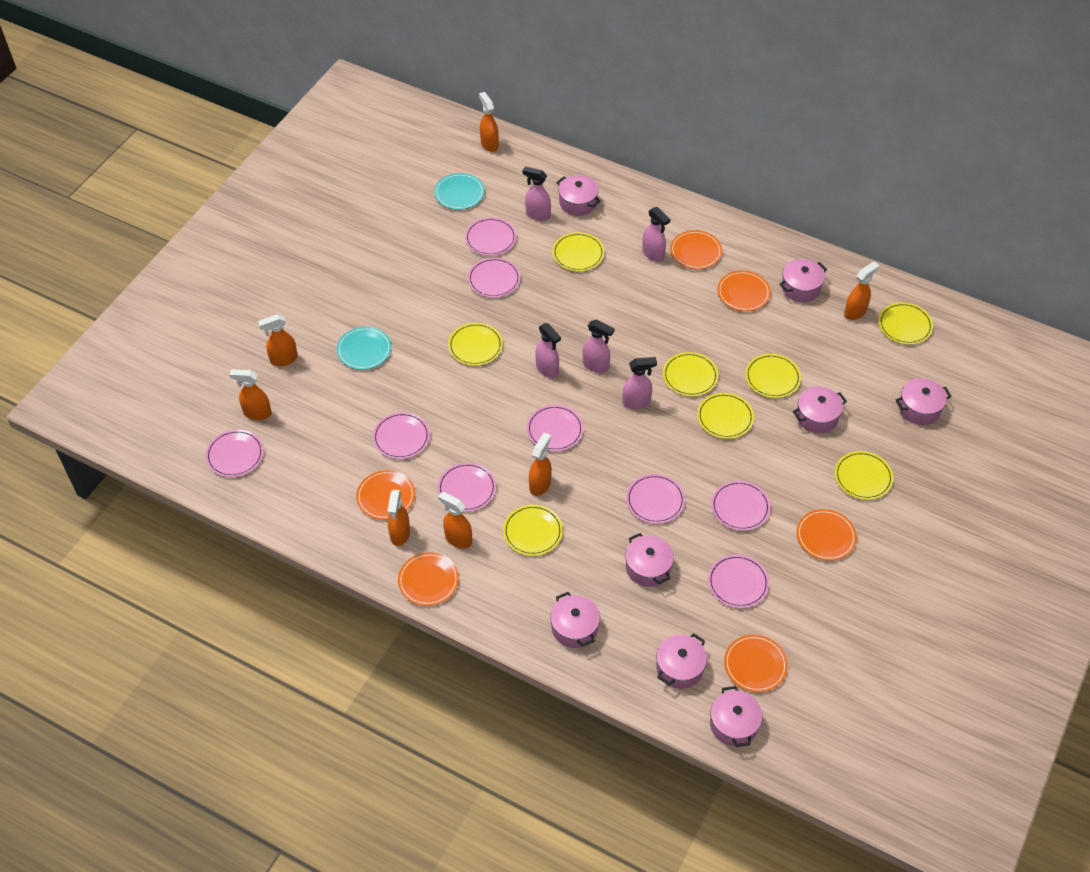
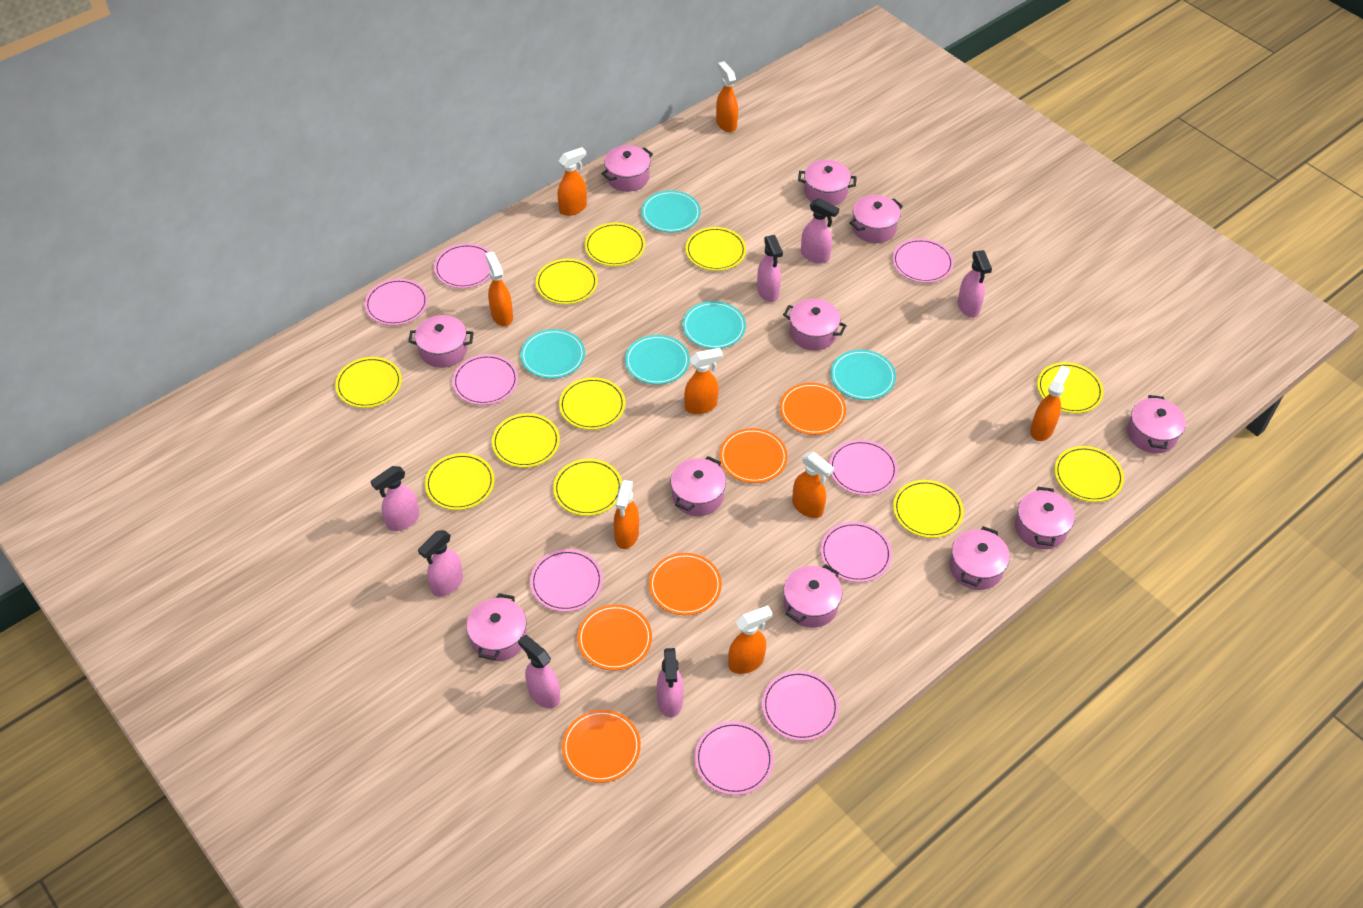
orange plate: [356,470,415,520] [398,552,459,606] [670,230,722,269] [717,271,771,311] [724,635,788,693] [796,509,857,561] = 6 -> [562,710,641,783] [577,604,652,670] [649,553,722,615] [719,428,788,483] [780,382,846,435] = 5
orange spray bottle: [229,369,271,420] [258,314,298,366] [387,490,410,546] [438,492,472,549] [479,92,499,152] [529,432,552,496] [844,261,879,320] = 7 -> [485,251,513,326] [558,147,587,216] [614,480,639,549] [684,348,723,414] [716,61,738,132] [728,605,773,674] [792,452,834,518] [1030,366,1070,441] = 8
pink pot: [550,592,600,648] [556,175,601,216] [625,533,674,587] [656,633,707,689] [710,686,763,747] [779,259,827,302] [793,386,847,433] [895,378,952,425] = 8 -> [408,315,474,368] [466,593,527,661] [601,145,653,192] [671,456,726,516] [783,299,847,351] [784,564,842,628] [798,160,857,206] [849,195,903,243] [950,526,1010,590] [1015,487,1075,549] [1127,395,1186,453] = 11
pink spray bottle: [522,167,551,221] [535,323,561,378] [583,320,614,373] [623,357,657,409] [642,207,671,262] = 5 -> [370,466,419,531] [418,530,463,597] [518,635,560,708] [657,648,684,718] [757,235,783,302] [801,198,840,264] [958,250,992,318] = 7
turquoise plate: [337,327,391,370] [434,173,485,210] = 2 -> [520,329,585,379] [625,335,690,385] [641,190,701,233] [682,301,746,349] [831,350,896,400] = 5
yellow plate: [448,323,503,366] [503,505,563,556] [552,232,604,272] [663,352,718,396] [697,393,754,439] [745,354,801,398] [835,451,893,500] [878,302,933,345] = 8 -> [335,357,402,408] [425,453,495,510] [492,413,560,468] [536,259,598,304] [553,459,622,516] [559,377,625,430] [585,222,645,266] [685,227,746,271] [893,480,964,538] [1037,362,1104,413] [1054,446,1124,502] = 11

